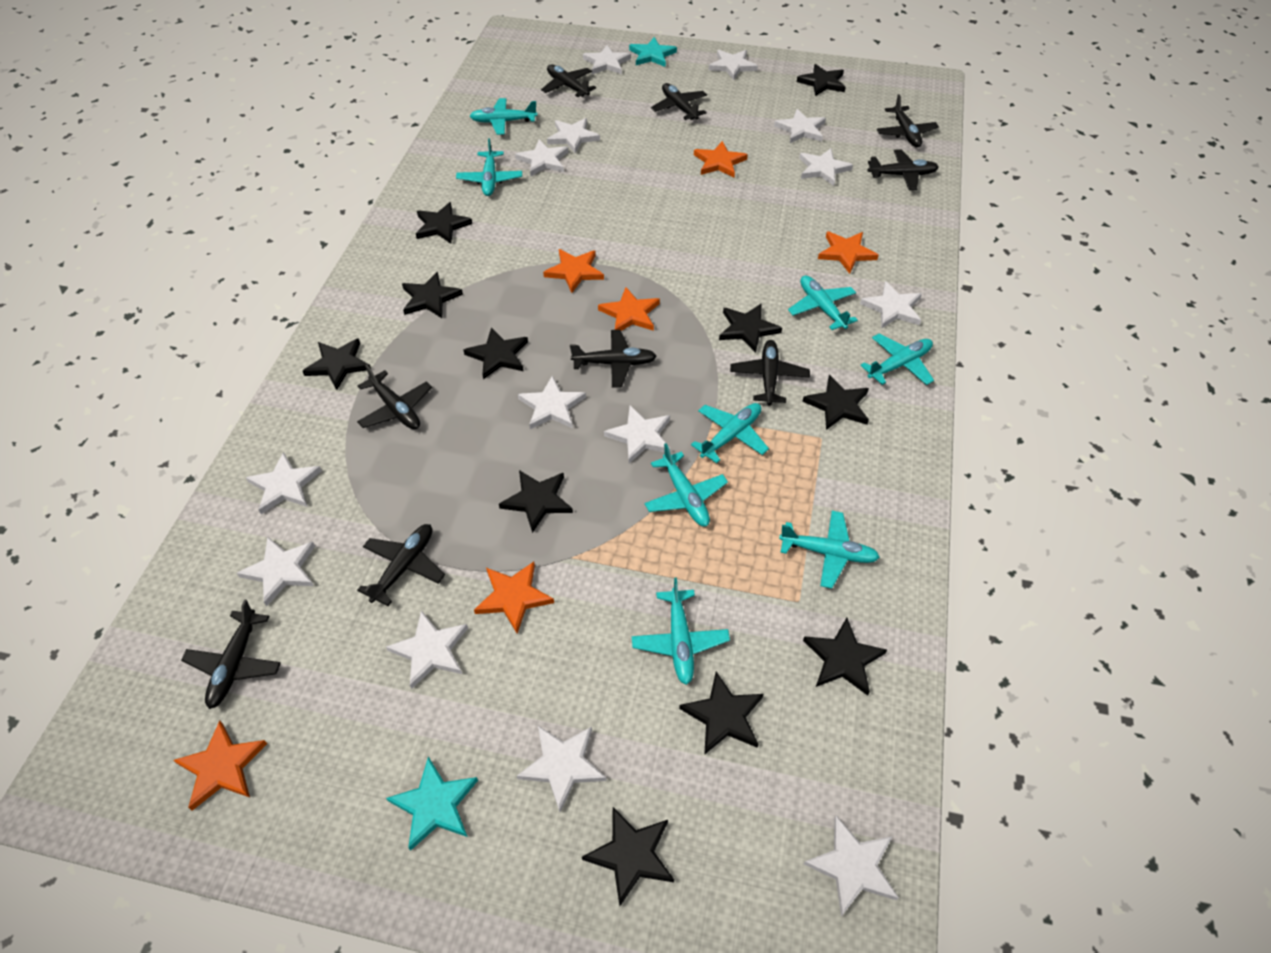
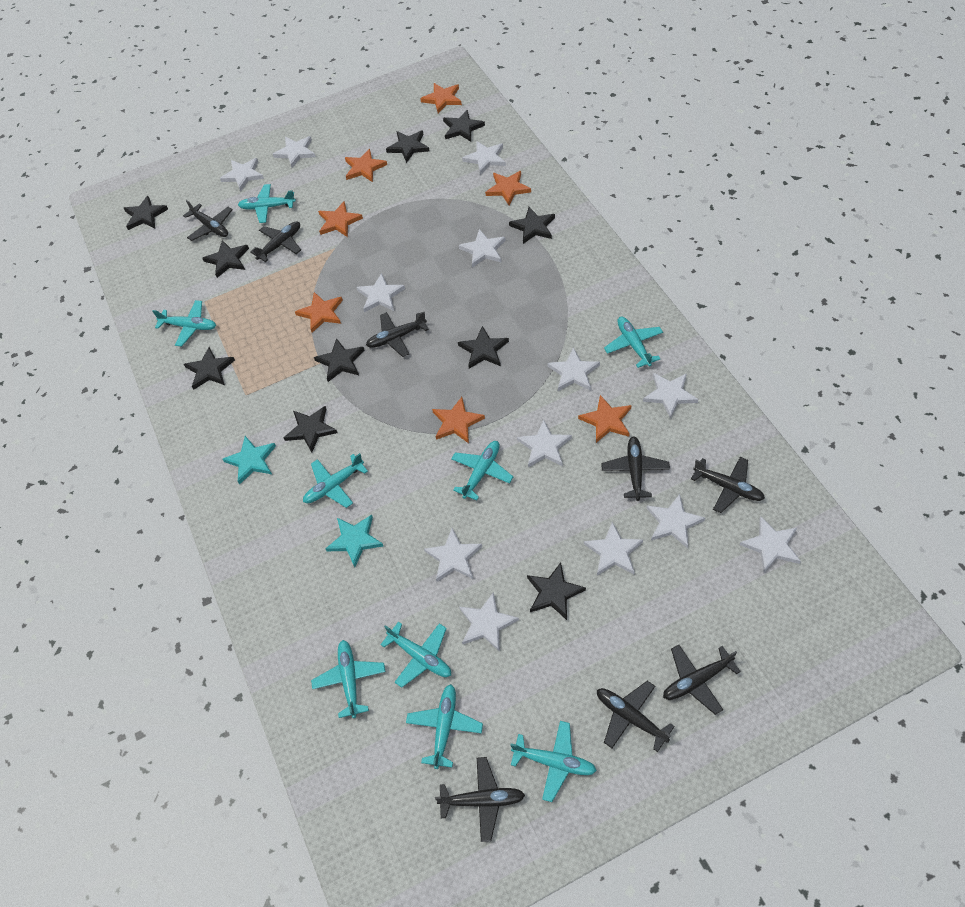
black plane: [181,600,281,709] [357,364,432,429] [357,524,445,606] [541,65,596,97] [570,330,657,388] [651,83,707,120] [730,340,810,406] [868,149,939,190] [877,94,939,147] = 9 -> [183,200,233,241] [250,221,301,262] [366,312,429,357] [435,757,525,842] [597,681,675,752] [601,436,670,501] [663,645,741,715] [691,457,765,513] = 8
black star: [303,338,371,390] [402,272,463,318] [416,202,472,244] [464,327,528,379] [499,470,573,533] [582,807,674,906] [679,672,763,755] [719,304,782,353] [797,64,846,96] [802,375,869,430] [803,618,887,696] = 11 -> [124,196,168,230] [184,347,235,390] [202,240,249,278] [284,406,338,453] [314,338,364,382] [386,130,429,163] [443,110,485,142] [458,326,509,369] [509,207,555,244] [527,562,586,620] = 10
orange star: [173,721,267,811] [474,562,554,633] [543,249,604,293] [598,287,660,331] [694,141,748,178] [818,231,879,274] = 6 -> [295,292,343,333] [318,201,363,237] [345,149,387,182] [420,83,462,113] [432,397,485,443] [485,171,531,205] [578,395,631,443] = 7
turquoise plane: [456,138,522,196] [470,98,538,135] [632,578,730,685] [644,443,728,527] [691,403,769,463] [779,511,880,589] [788,276,858,330] [860,333,934,385] = 8 -> [152,300,216,347] [238,184,296,223] [303,453,368,508] [311,640,386,718] [380,621,451,688] [406,684,483,769] [451,441,513,501] [510,721,597,802] [604,317,663,368] = 9
white star: [237,537,315,607] [246,452,322,514] [386,610,468,689] [515,140,569,176] [517,726,607,812] [518,376,586,429] [547,118,600,154] [583,45,631,74] [604,406,671,463] [709,50,758,80] [774,109,826,143] [799,148,853,186] [804,816,899,917] [860,281,922,329] = 14 -> [220,158,264,191] [273,136,316,168] [356,273,405,312] [424,528,482,581] [459,229,506,267] [459,592,519,652] [462,141,506,175] [517,420,572,467] [547,348,600,391] [584,522,643,575] [643,373,698,418] [646,494,705,548] [740,517,801,572] = 13

